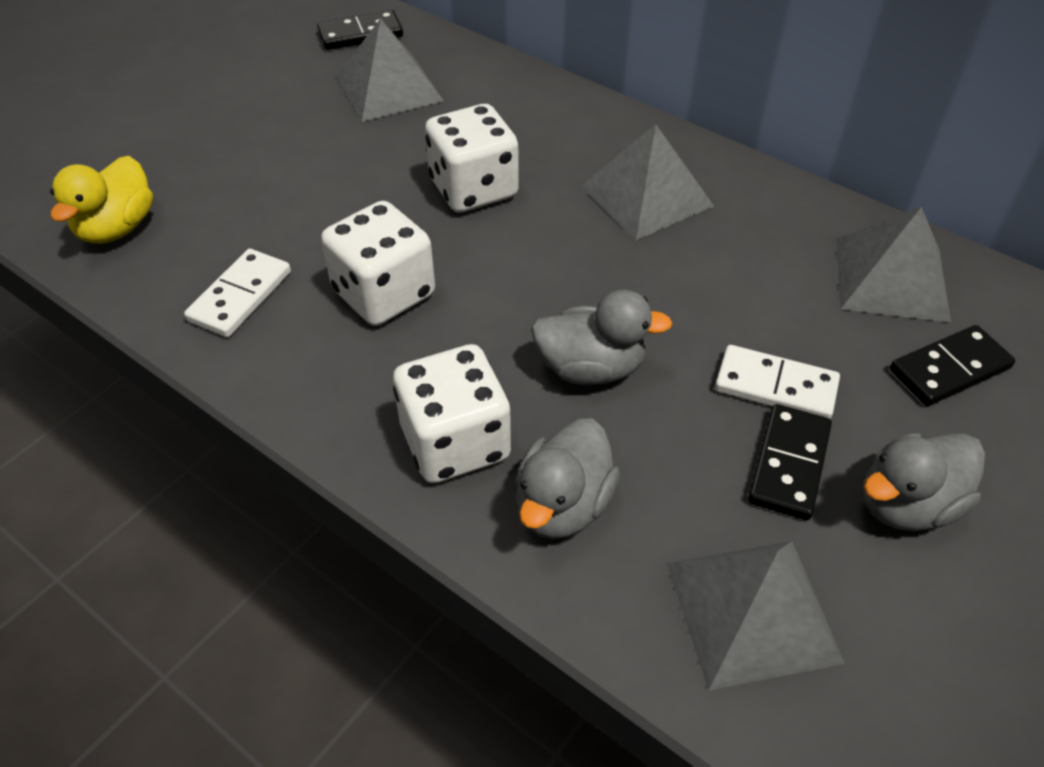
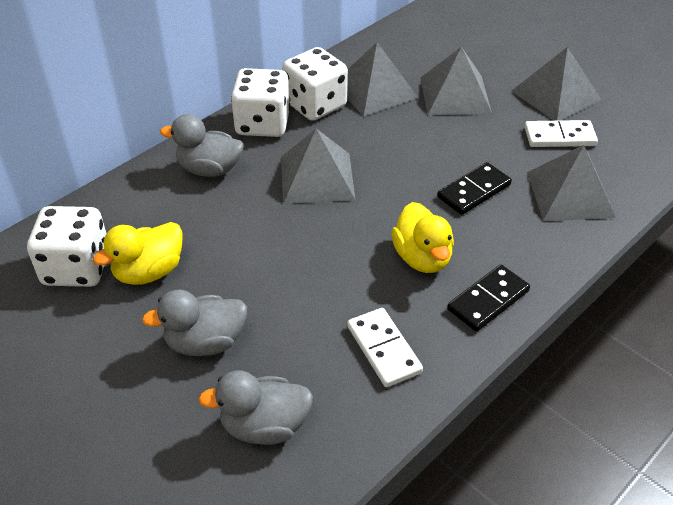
black domino: [317,10,403,50] [748,404,832,520] [890,325,1015,406] = 3 -> [437,162,512,215] [447,264,530,332] = 2
grey pyramid: [336,18,444,122] [581,124,714,240] [667,541,845,690] [836,207,951,323] = 4 -> [281,129,355,204] [347,42,418,116] [421,47,492,115] [512,47,602,121] [527,145,616,221] = 5
yellow duck: [50,156,153,244] = 1 -> [93,222,183,285] [391,202,454,273] = 2

